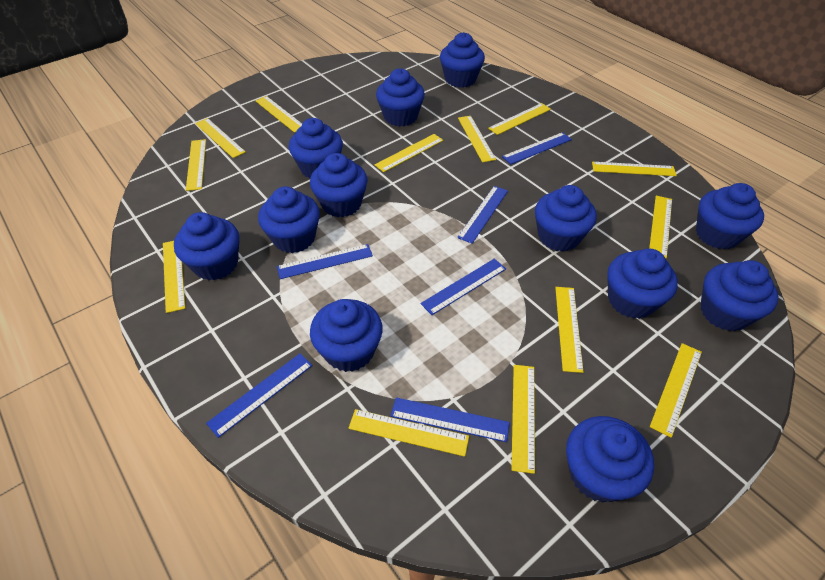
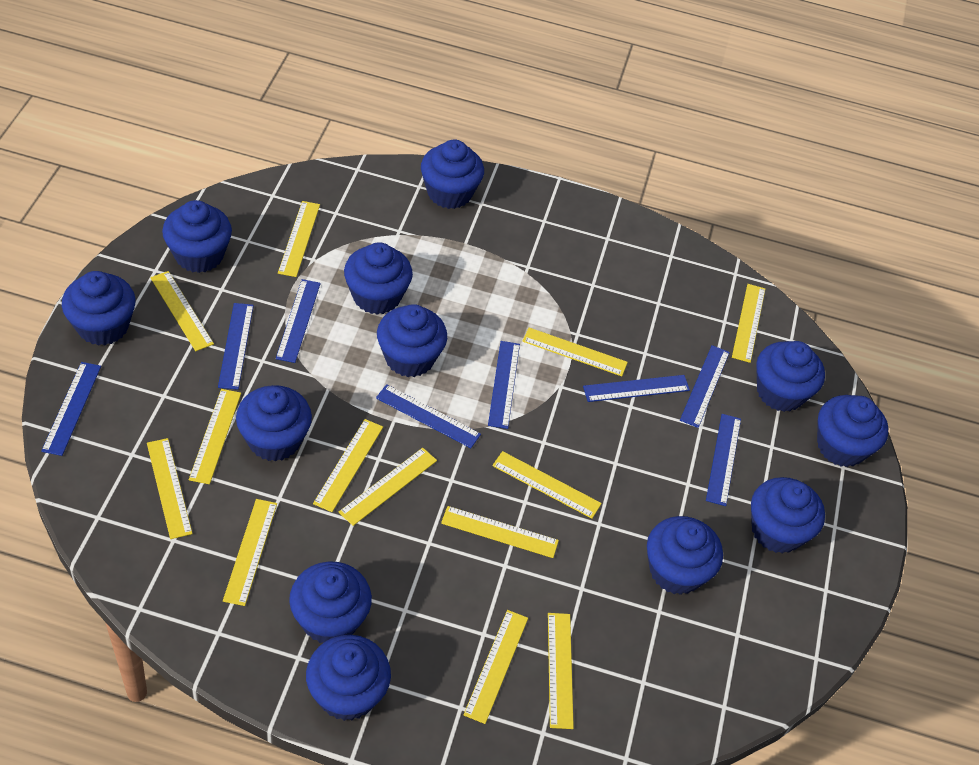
blue ruler: [206,353,313,438] [277,244,373,279] [391,397,510,442] [420,259,506,315] [457,186,508,244] [502,132,572,164] = 6 -> [41,362,101,456] [218,303,254,390] [276,279,321,363] [376,384,481,448] [488,341,520,429] [583,375,690,402] [680,345,730,428] [706,414,741,506] = 8

